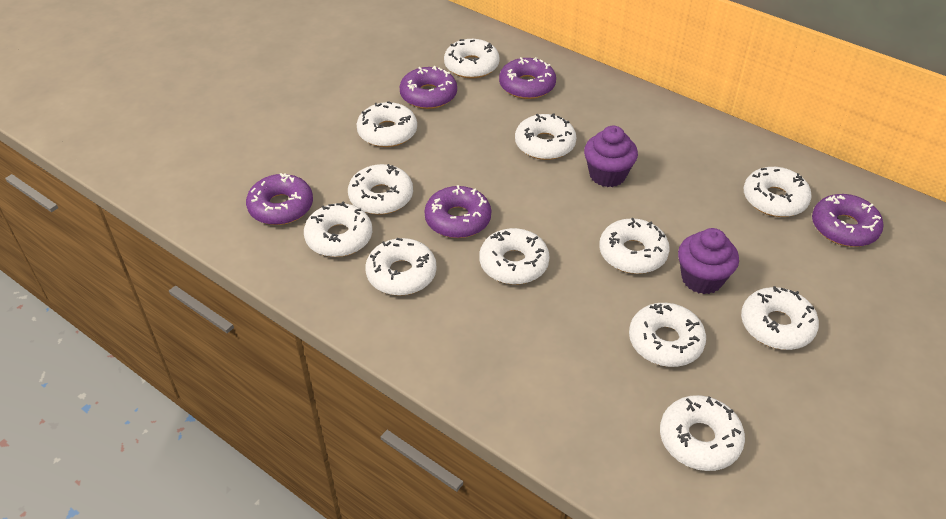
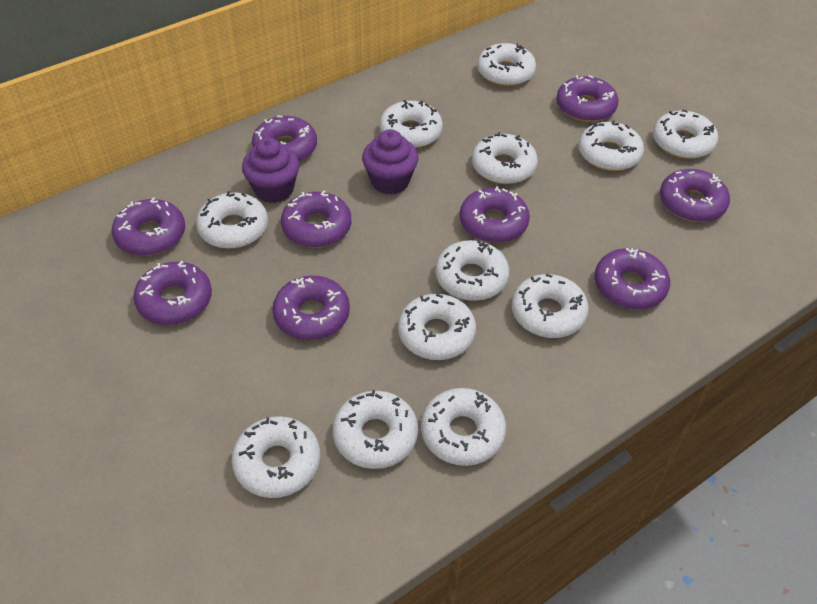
purple donut: [246,173,313,225] [399,66,457,109] [424,185,491,238] [499,57,556,99] [812,194,884,247] = 5 -> [112,197,185,256] [133,261,212,325] [252,115,317,162] [272,276,350,340] [281,191,351,248] [460,186,530,243] [556,75,618,122] [594,248,670,309] [660,169,730,222] = 9

